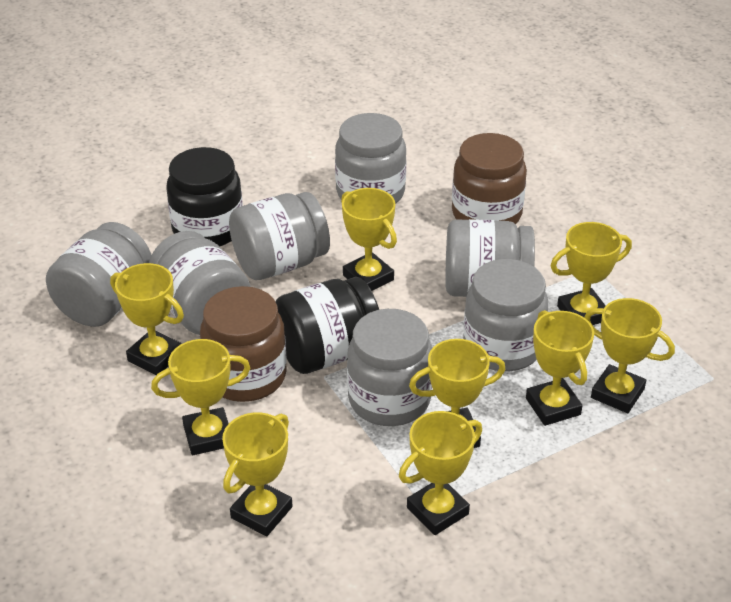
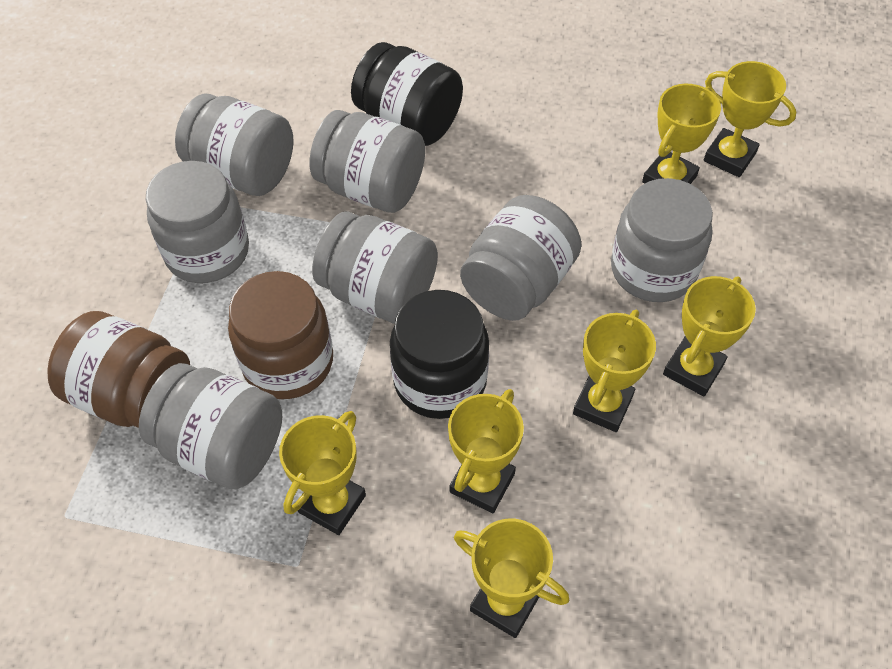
yellow trophy: [110,263,184,375] [151,339,250,455] [222,413,292,536] [341,188,397,291] [399,411,482,535] [409,339,505,448] [526,310,594,426] [551,222,632,325] [584,298,675,413] = 9 -> [279,411,366,535] [448,389,524,513] [454,519,569,638] [573,310,656,432] [642,83,721,184] [663,276,756,396] [704,61,796,177] = 7

